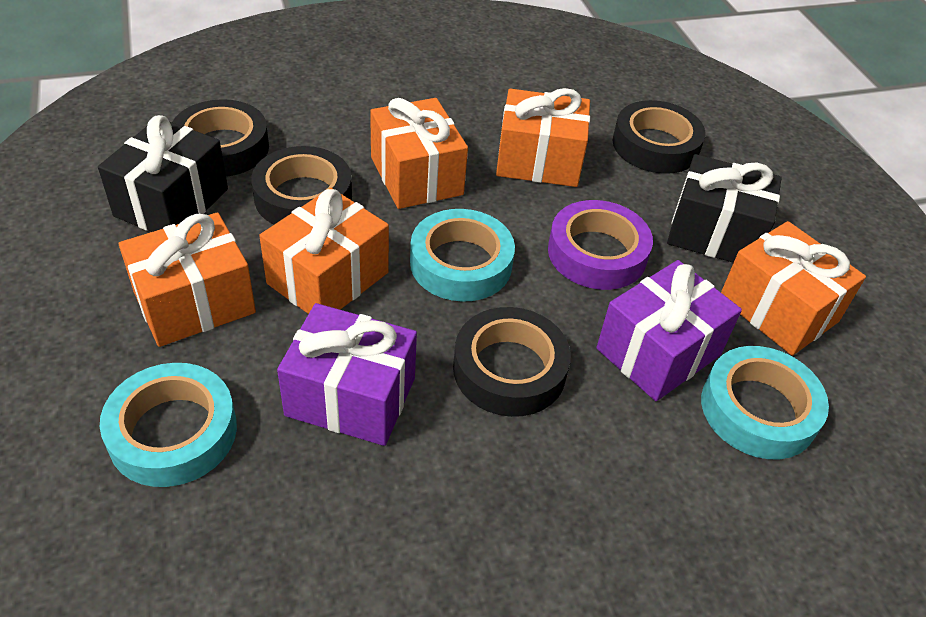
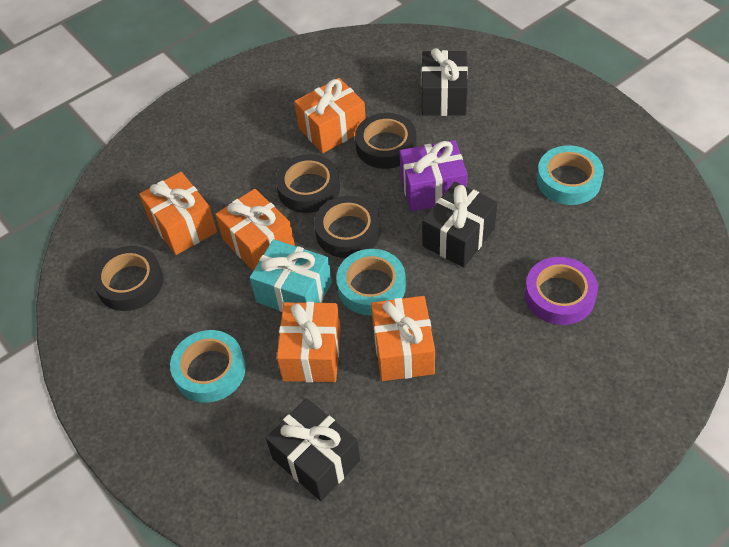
black gift: [98,115,228,232] [667,154,782,263] = 2 -> [266,398,360,501] [421,48,468,116] [422,182,497,267] = 3
purple gift: [277,303,417,446] [596,260,742,401] = 2 -> [400,140,468,211] = 1
turquoise gift: none = 0 -> [250,239,332,312] = 1

